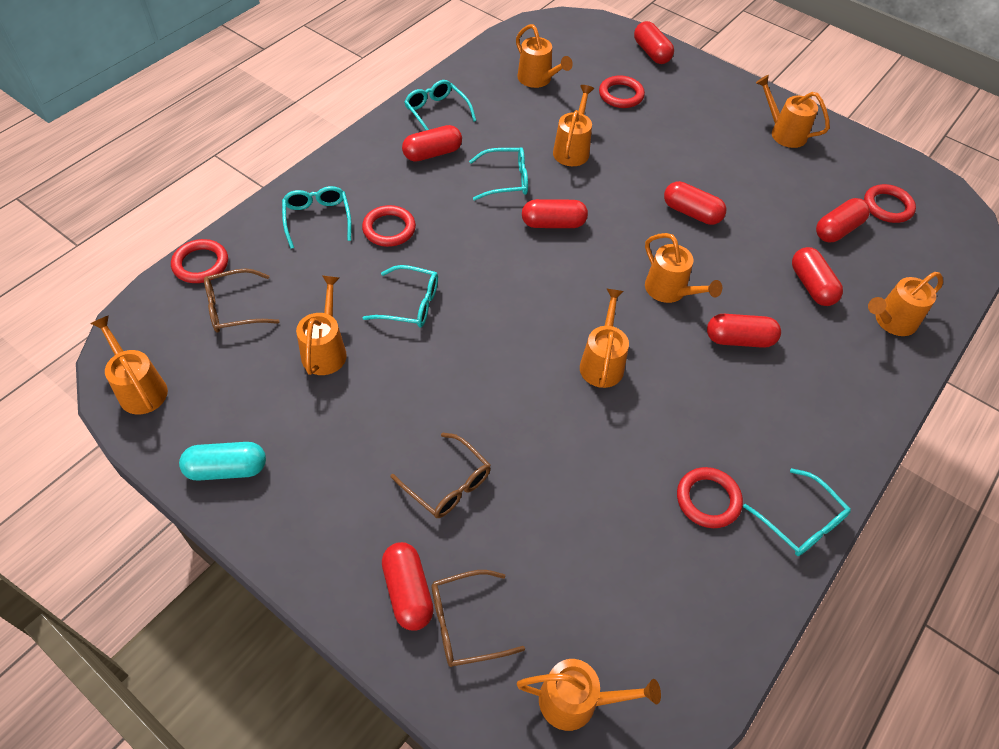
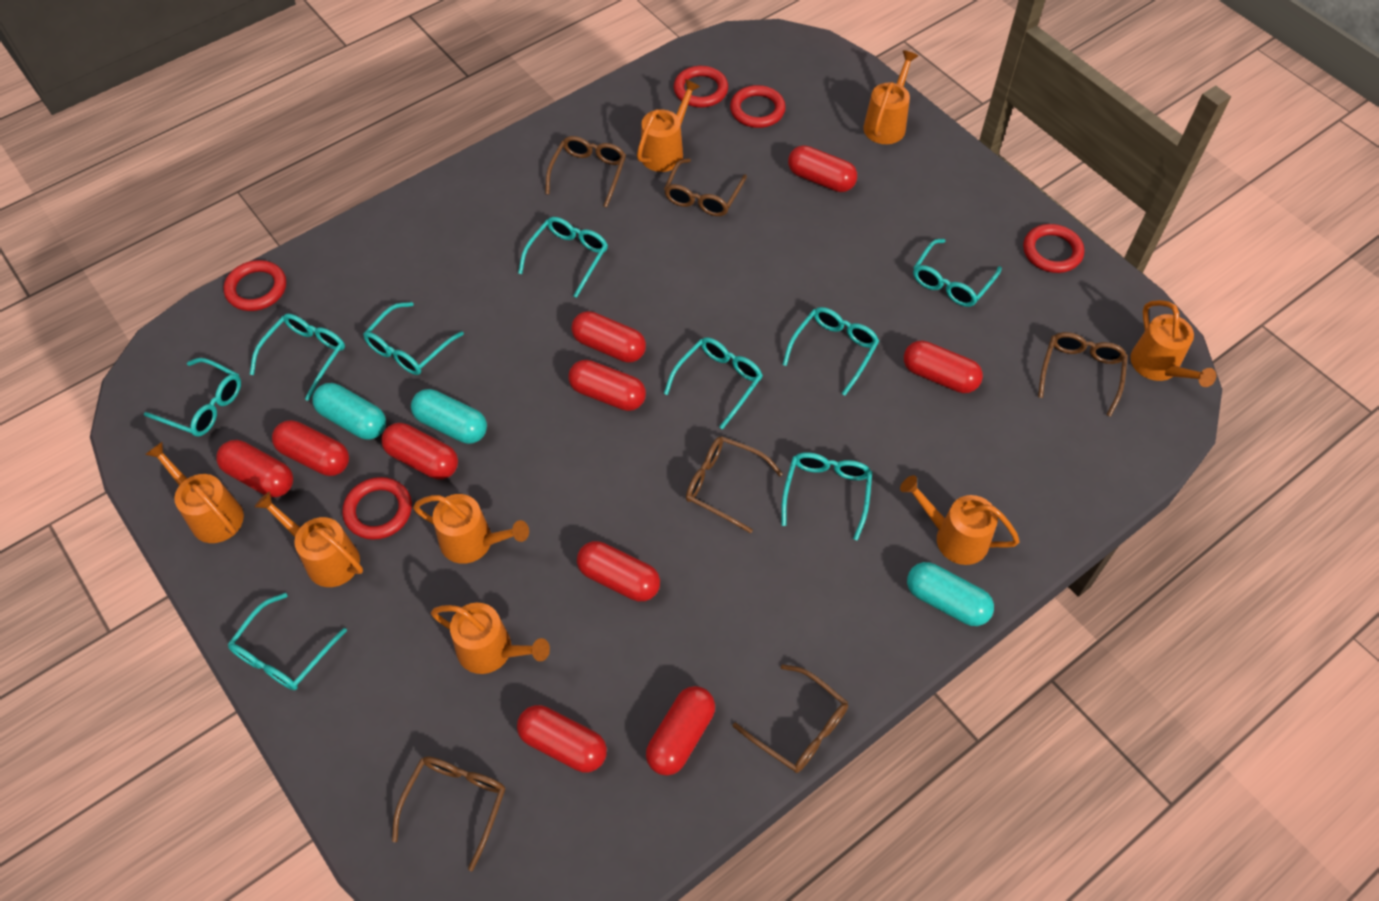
brown glasses: [204,268,280,333] [391,433,491,518] [432,570,525,667] = 3 -> [392,756,505,871] [545,136,626,208] [664,158,747,216] [686,437,783,533] [733,664,848,773] [1038,332,1128,417] = 6
orange watering can: [91,315,168,415] [296,276,347,375] [516,24,573,88] [517,659,661,731] [553,85,594,166] [580,289,629,388] [645,233,722,303] [756,75,830,148] [868,272,943,336] = 9 -> [145,442,244,543] [254,491,363,587] [413,494,529,564] [431,603,550,674] [637,79,700,172] [863,50,918,144] [900,475,1020,565] [1130,300,1216,387] = 8
red capsule: [382,542,434,631] [402,125,462,162] [522,199,588,228] [634,21,674,64] [664,181,726,225] [707,314,781,348] [792,247,843,306] [816,198,870,242] = 8 -> [216,440,293,497] [272,420,349,476] [381,423,458,480] [517,705,607,772] [569,360,646,411] [571,311,646,363] [577,541,660,601] [646,686,715,776] [788,145,857,192] [904,340,983,393] = 10
turquoise capsule: [179,442,266,481] = 1 -> [312,383,386,440] [411,389,487,444] [907,562,994,626] = 3
turquoise glasses: [282,186,351,249] [363,265,438,327] [405,80,476,130] [469,147,528,201] [743,468,851,556] = 5 -> [144,358,241,436] [228,593,347,690] [250,314,345,401] [363,302,464,375] [518,217,608,298] [664,337,763,429] [781,452,872,541] [782,307,879,396] [913,239,1002,307] = 9

